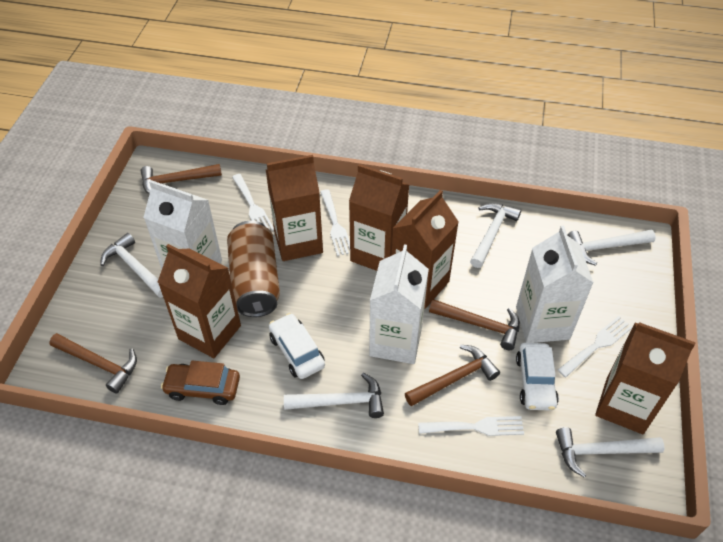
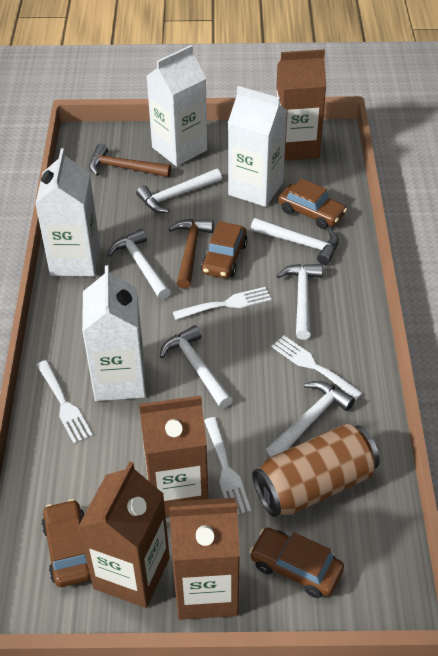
brown car: [161,360,240,405] = 1 -> [42,499,91,587] [201,221,248,278] [249,527,344,598] [278,178,347,229] = 4
brown carton: [158,244,241,358] [266,155,323,261] [349,164,409,271] [392,190,459,309] [595,322,696,434] = 5 -> [78,462,170,608] [139,396,208,517] [169,498,240,620] [276,49,326,161] = 4
brown hammer: [49,333,137,394] [141,164,222,194] [405,345,500,406] [429,299,520,350] = 4 -> [89,144,171,177] [169,219,214,289] = 2
white car: [269,313,325,379] [516,343,559,411] = 2 -> none = 0
white carton: [143,180,222,269] [369,245,429,364] [516,226,594,343] = 3 -> [35,148,100,276] [82,265,146,401] [147,45,207,166] [228,86,287,207] = 4
white hammer: [100,233,163,298] [284,373,384,418] [470,203,521,268] [556,427,664,478] [567,230,656,266] = 5 -> [108,229,171,300] [136,169,222,213] [160,325,233,408] [251,218,339,265] [266,381,355,457] [276,264,323,340] = 6

